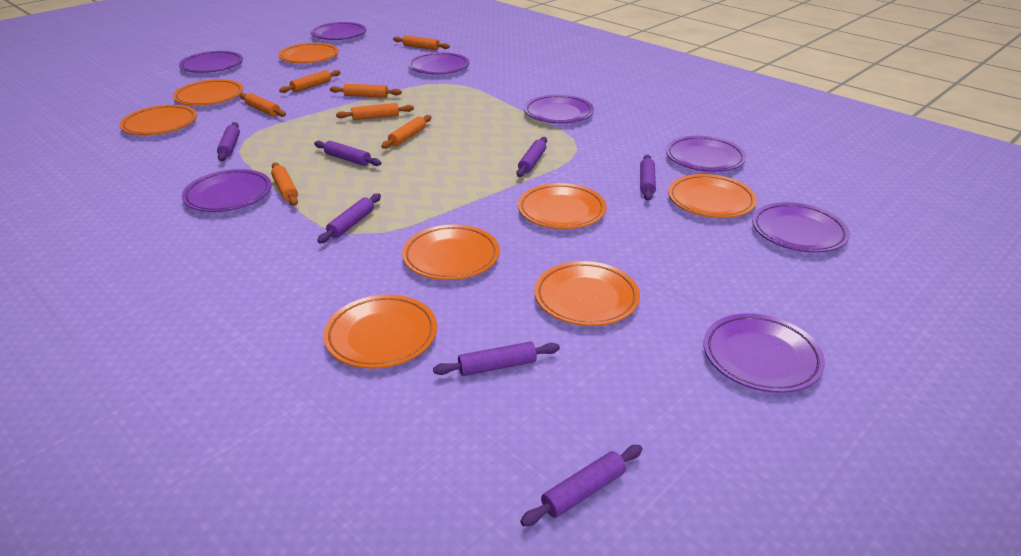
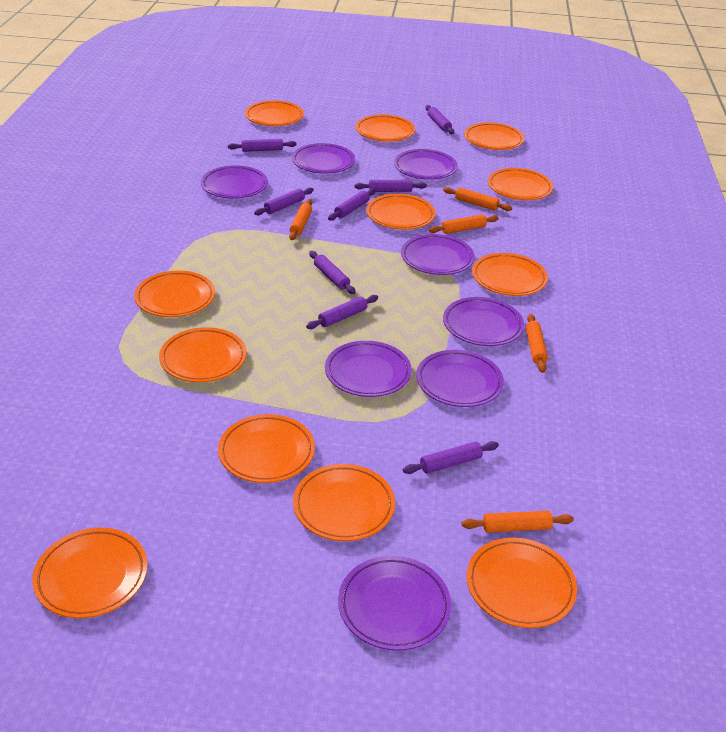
orange plate: [120,105,197,135] [173,79,243,106] [278,43,339,63] [323,295,437,369] [402,225,500,280] [518,183,606,229] [534,261,640,326] [668,174,757,218] = 8 -> [32,527,148,618] [134,271,215,317] [159,327,246,382] [218,414,315,483] [245,100,304,126] [293,464,395,541] [356,115,415,142] [366,194,435,230] [464,122,524,150] [467,538,577,628] [472,253,548,296] [488,168,553,200] = 12
orange rolling pin: [240,93,286,117] [271,162,298,206] [279,70,341,93] [330,84,402,98] [336,103,414,120] [381,115,431,149] [393,35,450,50] = 7 -> [289,199,312,240] [429,214,499,234] [443,187,512,211] [462,511,574,533] [526,314,548,373] = 5
purple rolling pin: [217,122,240,161] [314,141,381,166] [317,194,381,243] [433,342,560,376] [516,137,547,177] [520,445,643,526] [640,155,656,201] = 7 -> [228,139,296,152] [254,187,314,215] [306,295,378,329] [309,251,356,294] [328,189,375,221] [354,180,427,192] [403,441,499,474] [426,105,454,134] = 8

